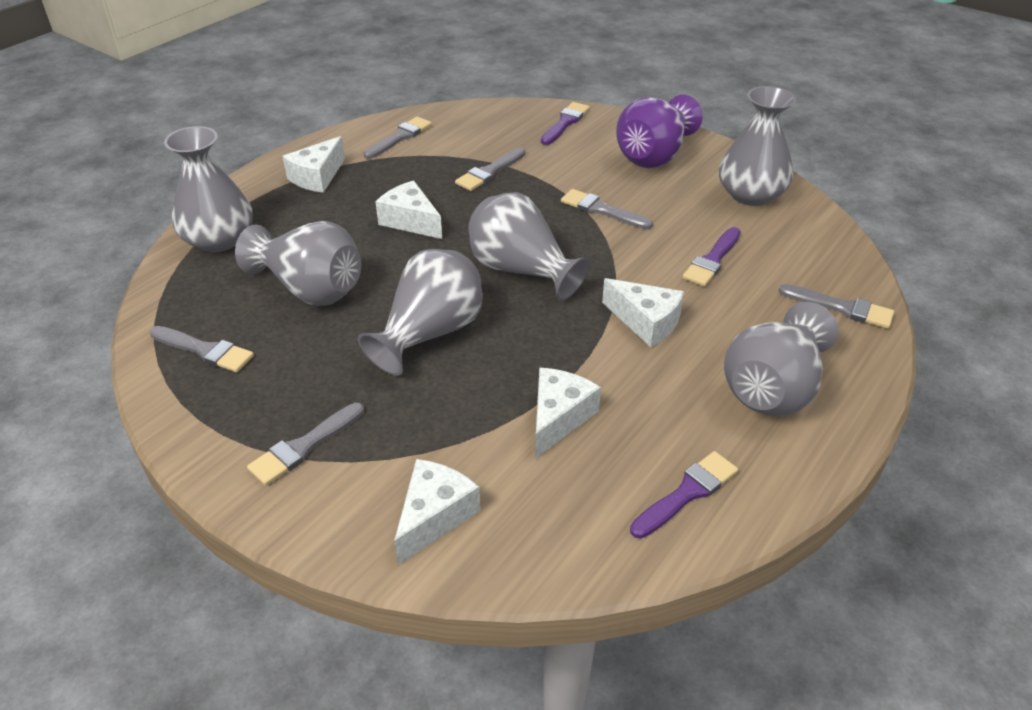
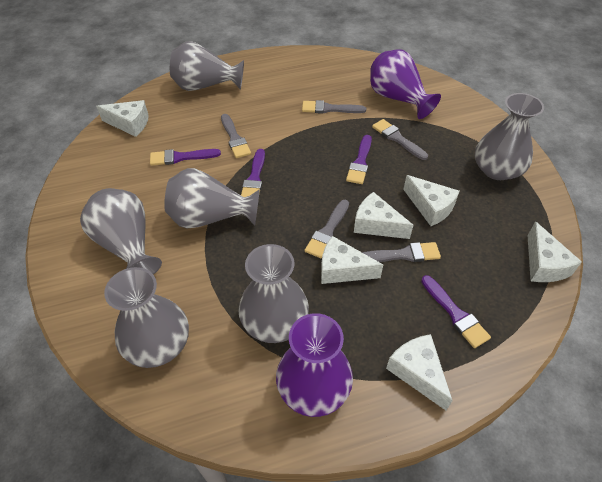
grey brush: [150,326,254,372] [247,403,364,486] [363,117,432,159] [455,148,526,191] [561,189,653,229] [779,284,894,328] = 6 -> [221,114,251,158] [302,100,366,114] [305,200,349,258] [362,242,441,262] [372,119,428,160] = 5
purple brush: [541,102,590,145] [630,451,738,539] [682,227,741,286] = 3 -> [150,149,221,166] [241,149,265,197] [346,135,372,184] [421,275,491,348] = 4
purple vase: [616,95,703,168] = 1 -> [276,313,353,417] [370,50,441,119] = 2
white cheese: [283,136,345,193] [376,181,442,239] [394,459,480,565] [535,368,601,458] [602,278,684,347] = 5 -> [96,100,149,137] [321,236,383,284] [354,192,413,239] [386,334,453,410] [403,175,460,226] [527,221,582,282] = 6

